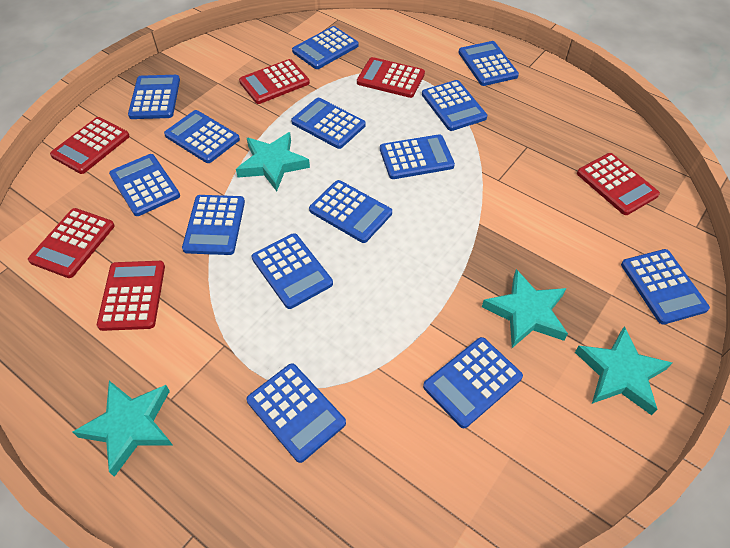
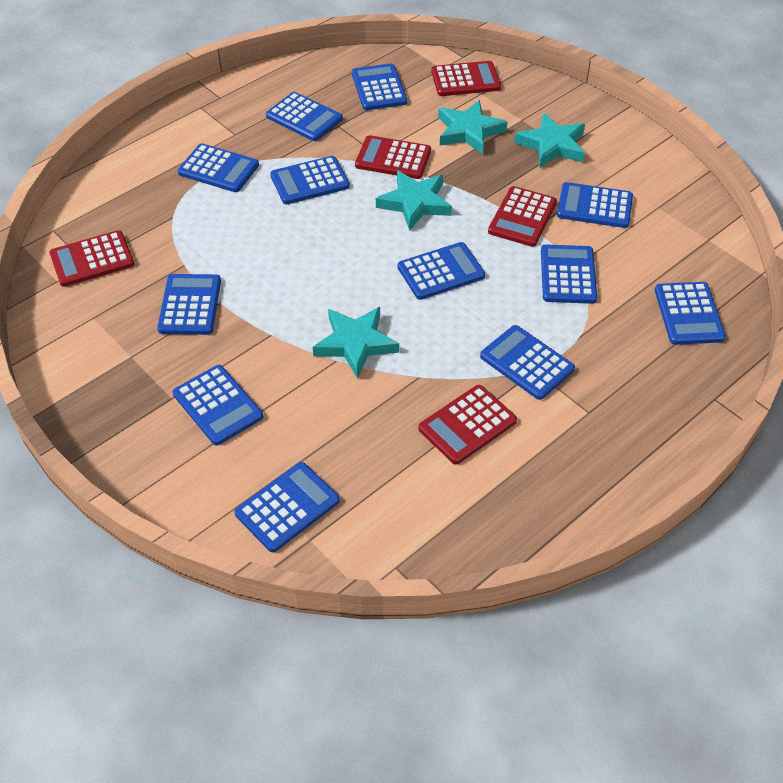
blue calculator: [109,154,180,216] [128,75,180,119] [164,110,240,163] [182,195,245,255] [246,363,346,463] [252,233,333,309] [291,98,366,149] [292,26,359,69] [309,180,392,243] [380,134,455,179] [422,80,487,131] [423,337,523,428] [459,41,519,86] [621,249,710,325] = 14 -> [157,274,221,335] [173,365,263,445] [178,143,259,192] [235,462,340,552] [266,92,343,141] [270,156,350,204] [352,63,407,110] [398,242,485,300] [480,325,575,400] [541,245,597,304] [557,182,633,228] [655,282,726,345] = 12
red calculator: [28,208,115,278] [50,117,130,174] [97,261,165,331] [239,59,310,104] [357,57,425,98] [577,153,660,215] = 6 -> [49,230,134,287] [355,135,431,179] [418,385,517,464] [431,61,501,96] [488,186,557,247] = 5

